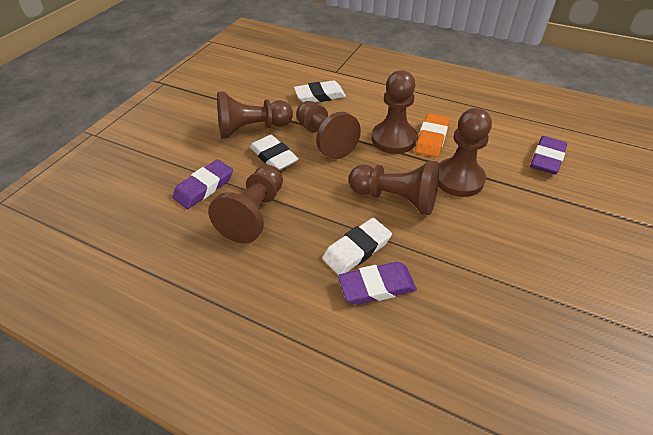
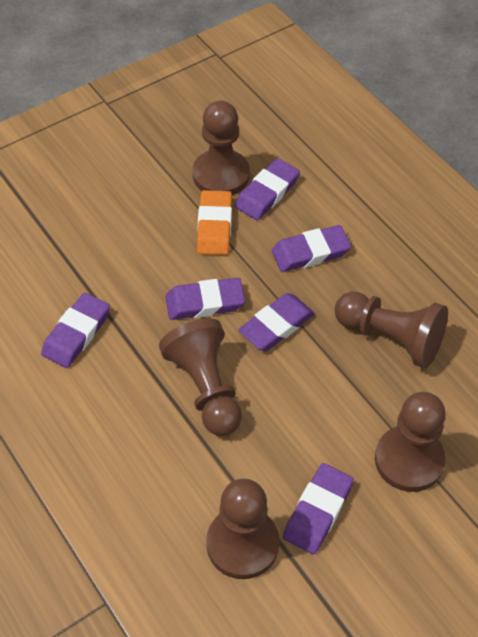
brown pawn: [208,165,283,244] [217,92,293,138] [296,101,361,159] [348,161,439,215] [372,70,417,154] [438,108,492,197] = 6 -> [159,318,242,436] [192,101,250,195] [206,479,279,579] [335,292,448,368] [375,392,446,492] = 5
purple eraser: [172,159,233,209] [338,262,417,305] [530,136,567,174] = 3 -> [41,293,110,368] [165,278,245,320] [235,158,300,220] [238,293,315,351] [272,225,351,272] [283,463,354,554] = 6
white eraser: [250,135,299,171] [294,81,346,102] [322,218,392,275] = 3 -> none = 0

